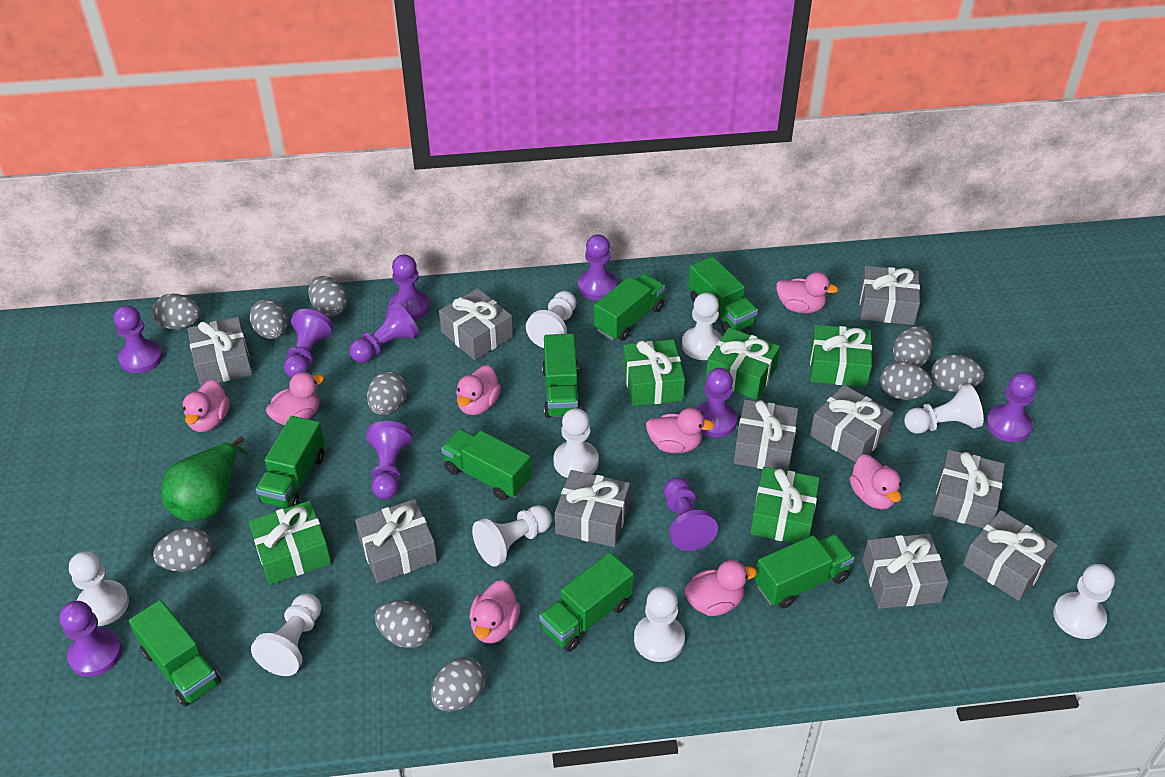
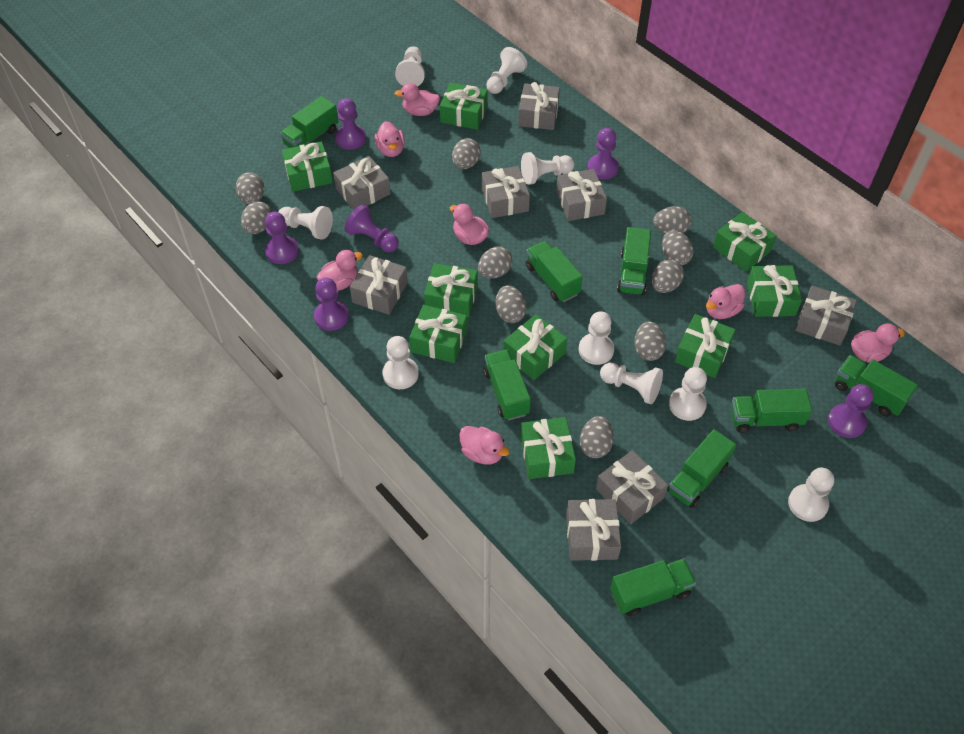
green gift: [249,501,331,585] [623,340,685,406] [706,328,780,400] [750,467,820,543] [810,325,872,387] = 5 -> [282,141,333,192] [409,305,467,363] [424,263,478,317] [440,83,488,130] [503,314,567,380] [520,417,576,479] [675,314,735,378] [713,212,777,272] [747,265,802,317] = 9
green pear: [161,436,247,521] = 1 -> none = 0
grey gift: [188,317,252,386] [355,499,437,583] [439,288,513,360] [555,470,630,547] [734,400,798,471] [810,385,893,462] [860,266,920,325] [862,533,949,609] [933,450,1005,528] [963,510,1058,601] = 10 -> [333,156,391,210] [350,255,408,315] [482,166,530,218] [518,82,560,130] [556,169,607,221] [566,499,621,561] [596,450,668,524] [795,286,857,346] = 8
pink duck: [183,380,230,432] [266,372,324,426] [456,365,501,415] [469,580,521,643] [646,408,715,453] [684,560,757,616] [776,272,838,314] [850,454,902,509] = 8 -> [317,250,363,291] [374,121,405,157] [394,83,440,116] [450,204,489,245] [459,426,509,465] [706,284,745,319] [851,323,905,363] = 7
purple pawn: [59,601,122,677] [114,305,163,373] [284,309,333,378] [349,301,419,363] [366,421,412,499] [389,254,430,320] [578,234,617,300] [664,478,718,551] [696,368,738,438] [986,372,1037,442] = 10 -> [265,212,299,264] [314,278,349,331] [335,98,366,150] [345,204,399,252] [587,128,619,179] [828,384,874,438] = 6

